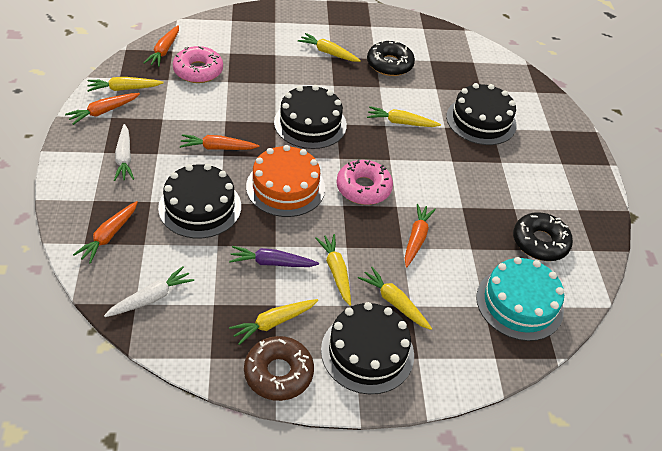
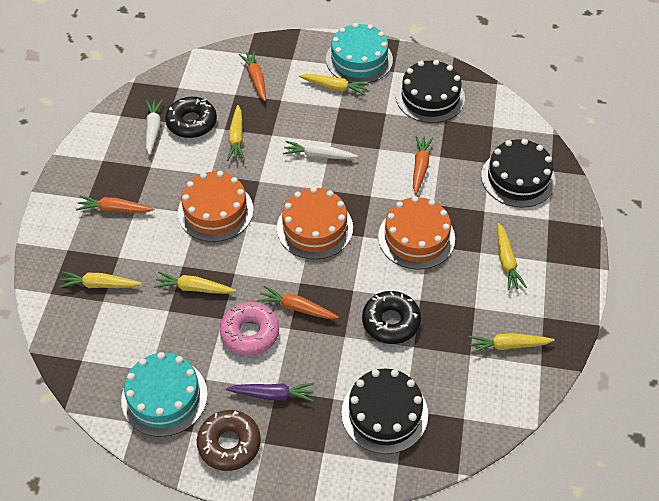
black cake: [158,164,241,238] [274,85,347,149] [321,302,414,394] [446,83,517,145] = 4 -> [341,369,428,454] [396,60,465,123] [481,139,556,208] = 3
orange cake: [246,145,325,217] = 1 -> [178,171,254,242] [277,187,353,260] [378,196,455,270] = 3
orange carrot: [65,93,140,125] [73,201,138,264] [143,25,179,67] [180,134,260,150] [404,204,436,267] = 5 -> [76,196,154,213] [239,51,266,101] [257,286,339,319] [413,136,433,195] = 4
pink donut: [173,46,223,83] [336,159,393,205] = 2 -> [220,302,279,356] = 1
turquoise cake: [476,257,564,341] = 1 -> [121,352,208,437] [326,23,393,83] = 2

